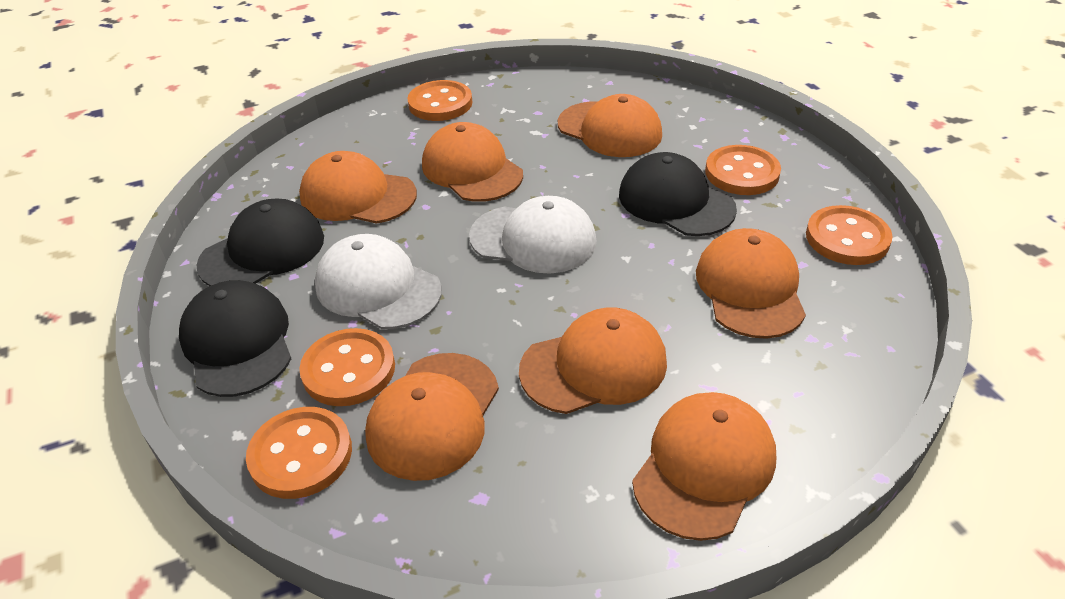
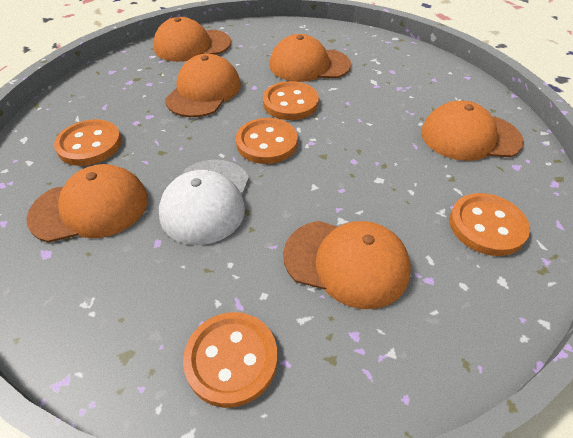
black cap: [179,280,291,397] [196,199,324,286] [619,152,737,236] = 3 -> none = 0
orange cap: [299,151,417,224] [365,353,499,481] [422,122,523,202] [519,308,667,414] [558,94,662,157] [632,392,776,541] [696,228,806,339] = 7 -> [27,164,148,243] [153,17,231,62] [165,54,241,117] [270,34,351,82] [283,221,411,309] [421,101,524,161] = 6
white cap: [315,234,442,329] [469,196,596,274] = 2 -> [159,160,249,245] = 1

